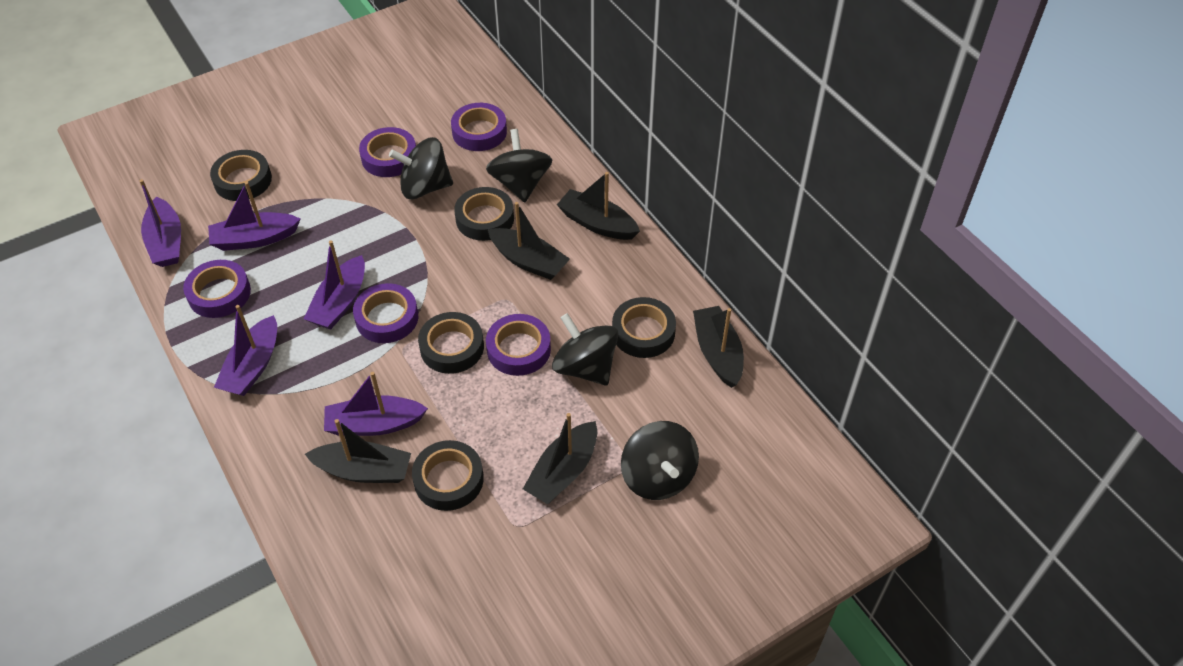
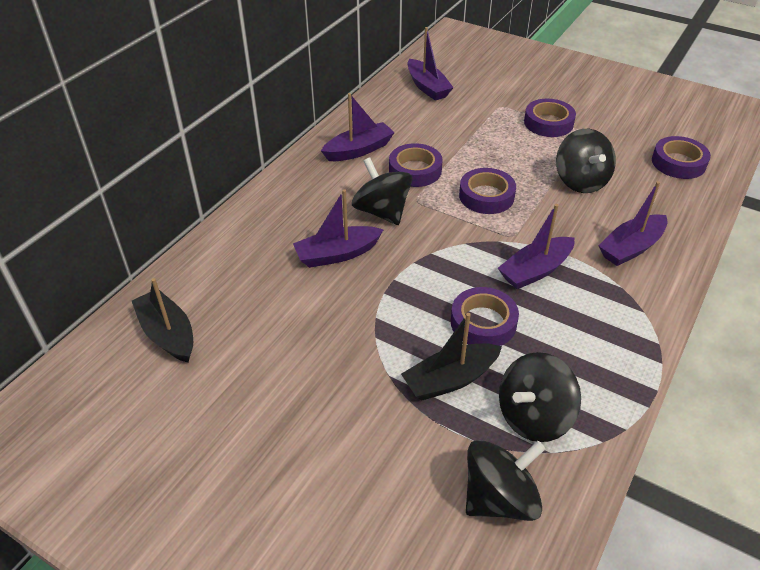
black boat: [305,419,411,483] [488,202,570,280] [523,413,597,504] [557,172,640,240] [693,306,744,388] = 5 -> [132,278,193,363] [401,313,502,400] = 2
black tape: [210,150,272,201] [412,440,484,511] [418,312,484,374] [454,187,514,241] [612,297,676,358] = 5 -> none = 0

